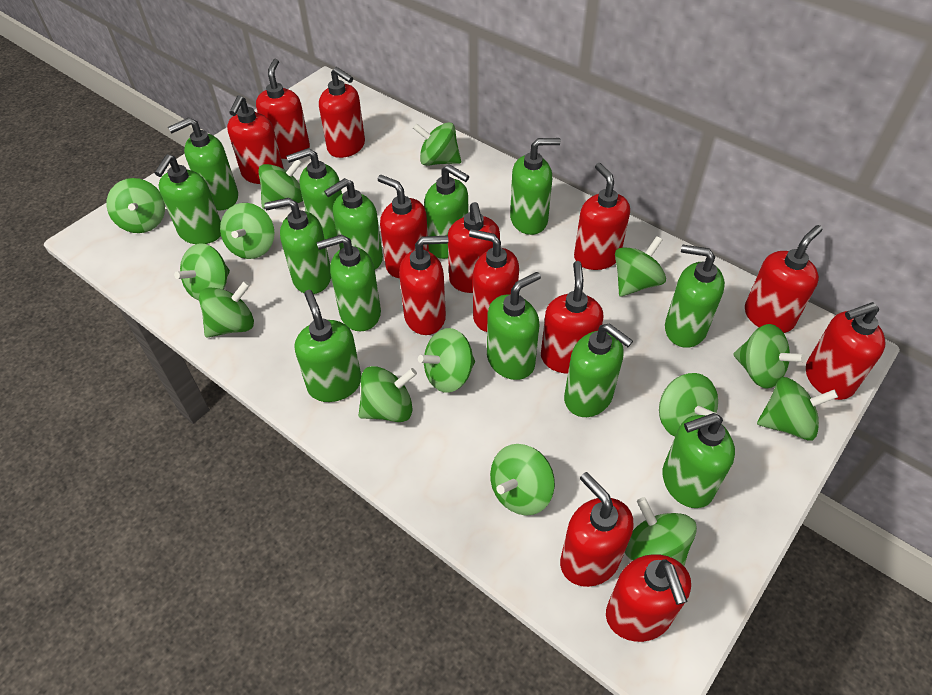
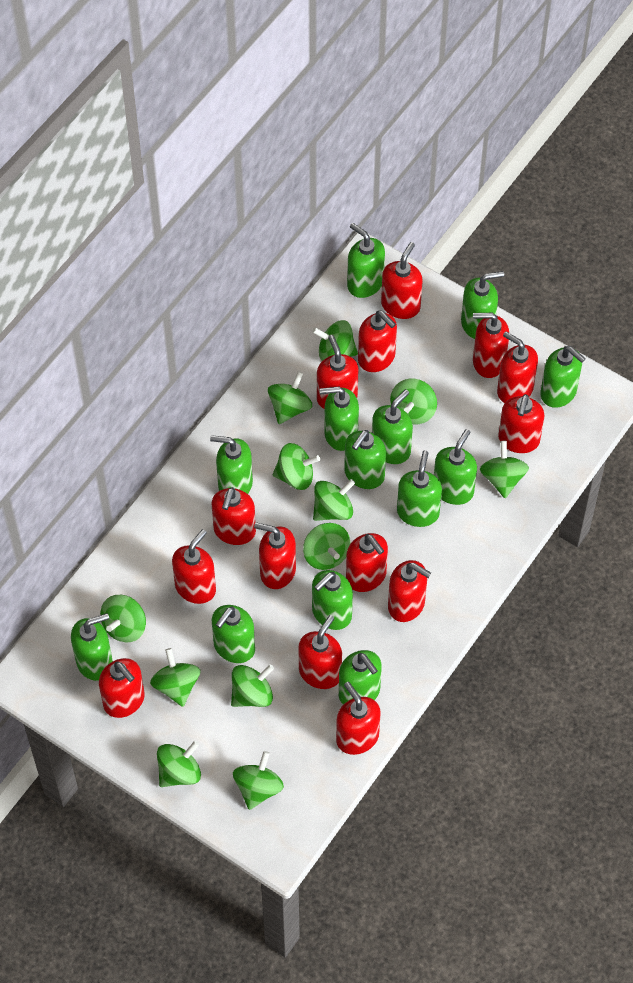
green spinning top: [106,178,165,233] [174,243,230,301] [199,281,254,338] [220,203,274,259] [258,159,303,209] [358,366,417,422] [413,122,461,166] [418,328,475,393] [490,444,555,516] [615,236,666,297] [625,497,697,566] [659,373,718,437] [733,324,806,389] [757,377,838,440] = 14 -> [100,595,146,642] [150,648,200,707] [157,741,201,787] [231,664,274,707] [233,751,284,810] [268,371,312,424] [273,443,320,490] [303,523,350,570] [312,320,358,361] [313,479,355,521] [390,379,437,424] [480,441,529,498] = 12
red soap dispenser: [227,95,284,184] [256,59,310,159] [319,67,365,158] [378,175,429,278] [399,236,448,335] [448,202,500,293] [469,229,519,332] [541,261,603,374] [560,472,634,587] [574,163,630,270] [606,554,691,642] [745,225,823,333] [806,302,885,400] = 13 -> [99,658,145,718] [172,529,216,604] [211,487,256,545] [254,522,296,589] [298,615,342,689] [317,335,359,409] [336,682,381,755] [346,533,388,592] [358,311,397,372] [381,242,423,319] [388,560,431,622] [473,313,509,378] [497,332,538,403] [498,394,544,453] = 14

